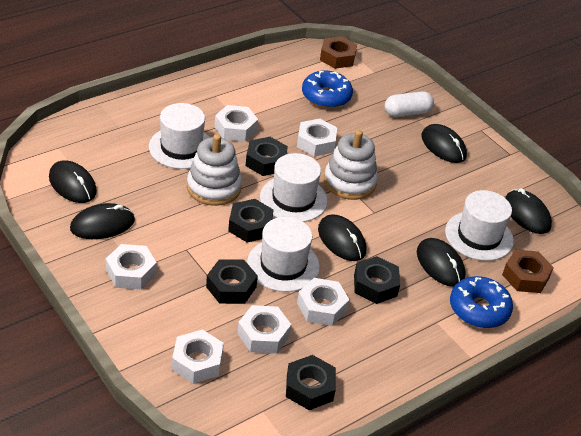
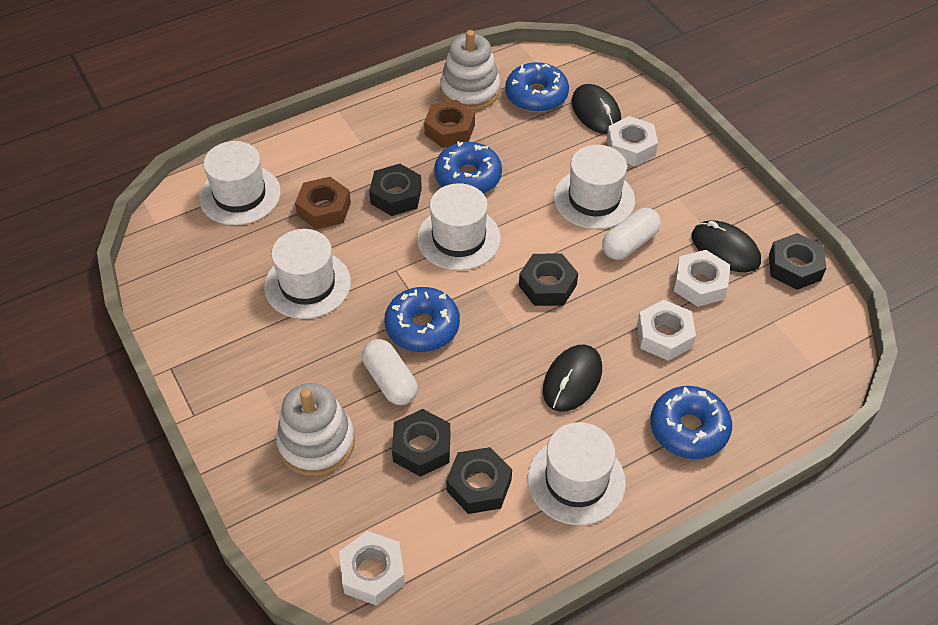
black mouse: [49,161,97,203] [70,203,135,239] [318,214,366,261] [417,238,466,287] [422,124,467,163] [505,188,552,234] = 6 -> [543,345,602,412] [572,84,621,134] [692,220,761,272] = 3
blue donut: [302,71,353,108] [450,276,513,328] = 2 -> [384,287,460,352] [434,141,502,194] [505,62,569,112] [650,386,732,459] = 4
white capsule: [385,91,434,117] = 1 -> [362,339,418,405] [602,208,661,260] = 2
white hat: [149,103,210,169] [247,217,320,292] [260,153,328,222] [445,190,514,261] = 4 -> [199,141,281,225] [264,229,351,319] [417,183,501,271] [527,422,626,525] [554,145,635,229] = 5
white nut: [106,244,157,289] [172,330,224,384] [215,105,258,142] [237,305,291,353] [297,119,337,157] [297,278,349,326] = 6 -> [339,531,405,606] [607,116,658,166] [637,300,696,361] [674,250,730,307] = 4

